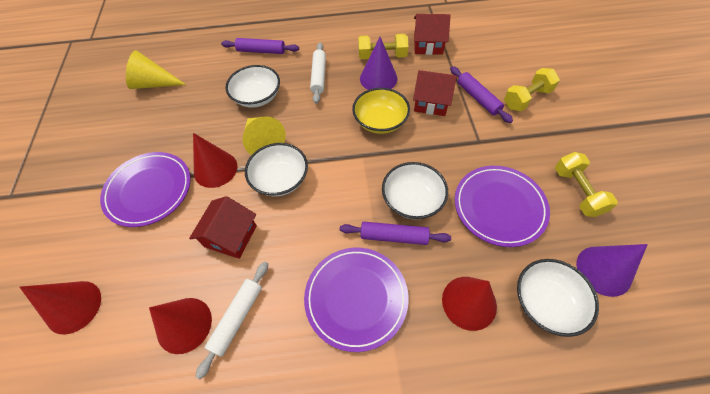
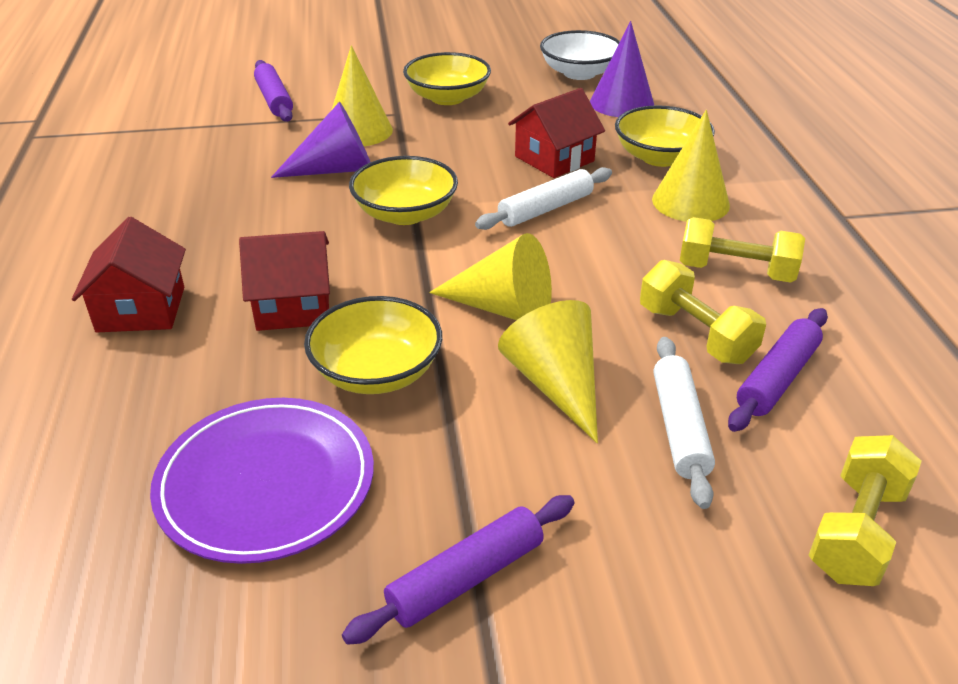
purple plate: [100,152,191,227] [304,248,409,352] [455,166,550,247] = 3 -> [150,398,374,564] = 1
red cone: [20,281,101,335] [149,298,212,354] [193,133,237,188] [442,277,497,331] = 4 -> none = 0
white bowl: [226,65,280,108] [245,143,308,196] [382,162,448,219] [517,259,599,337] = 4 -> [540,30,620,80] = 1
yellow bowl: [352,88,410,134] = 1 -> [304,296,442,394] [349,156,458,225] [403,52,491,105] [615,105,715,167] = 4
yellow cone: [126,50,186,89] [243,117,286,155] = 2 -> [332,46,393,146] [429,233,552,320] [498,300,598,443] [652,110,730,222] = 4

